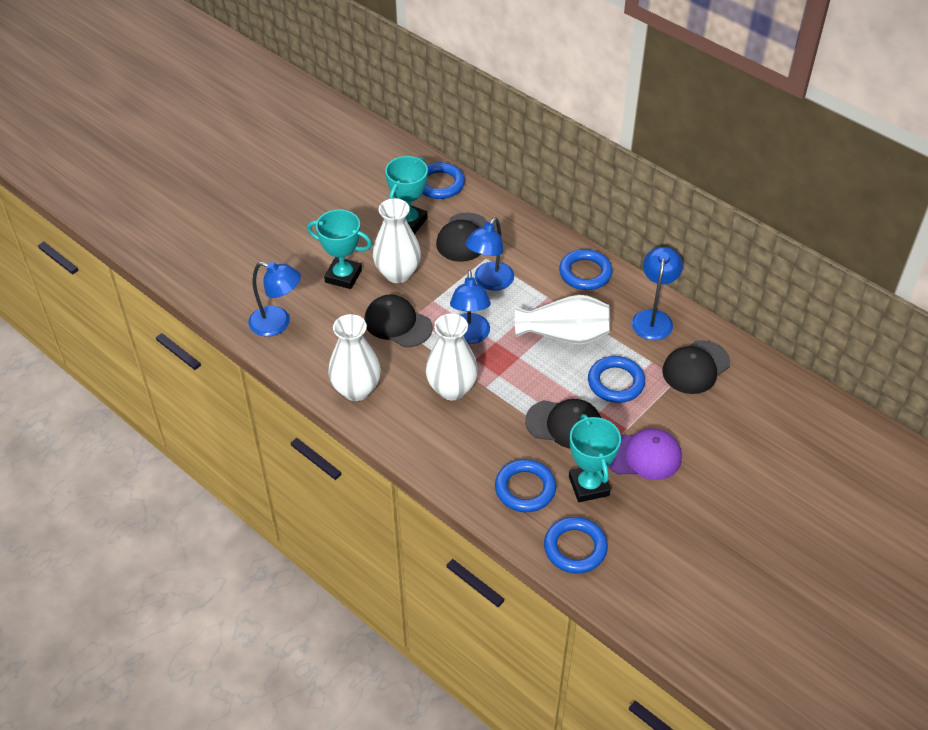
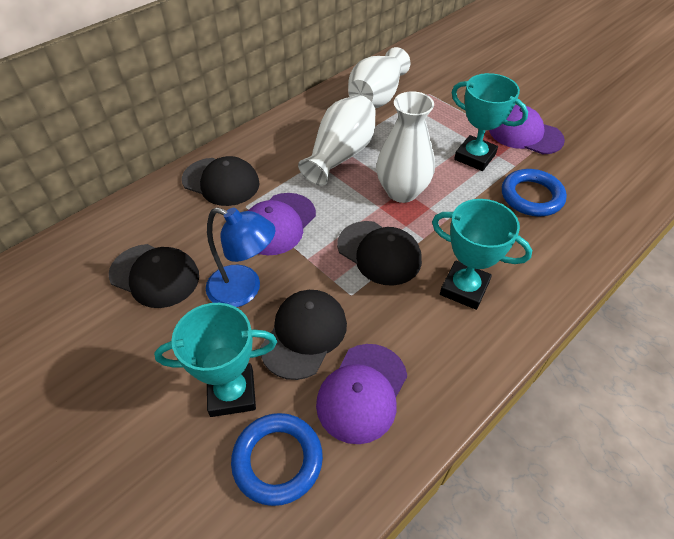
blue lamp: [248,262,301,337] [450,270,491,344] [465,217,514,291] [632,247,683,340] = 4 -> [206,207,276,307] = 1
blue ring: [423,162,465,199] [495,459,556,512] [544,517,608,574] [559,249,613,290] [588,356,645,403] = 5 -> [231,413,323,506] [502,169,567,216] = 2
purple cap: [608,428,682,480] = 1 -> [248,193,316,255] [316,344,407,444] [489,105,565,154] = 3
white vase: [328,314,381,401] [373,198,421,283] [426,314,478,400] [515,295,610,345] = 4 -> [298,95,376,186] [348,47,410,108] [376,91,435,203] = 3

